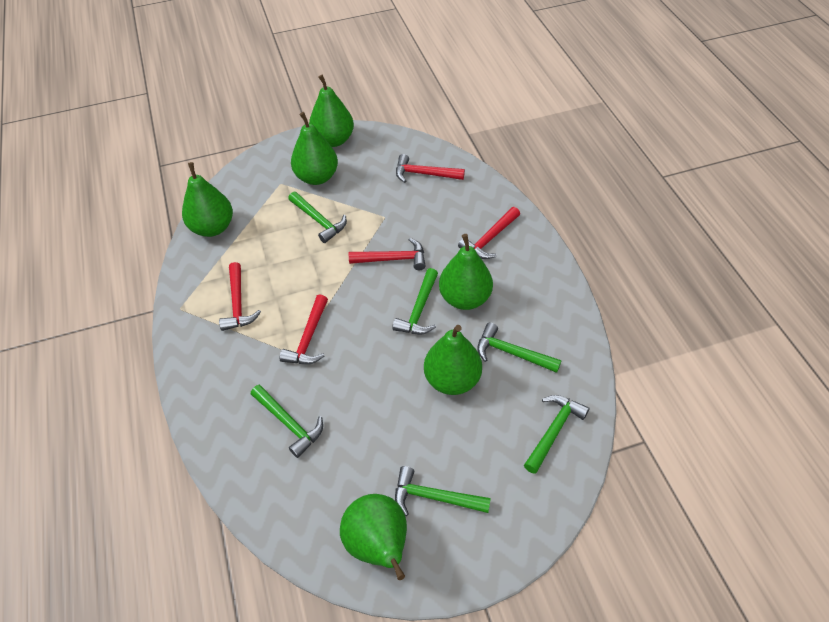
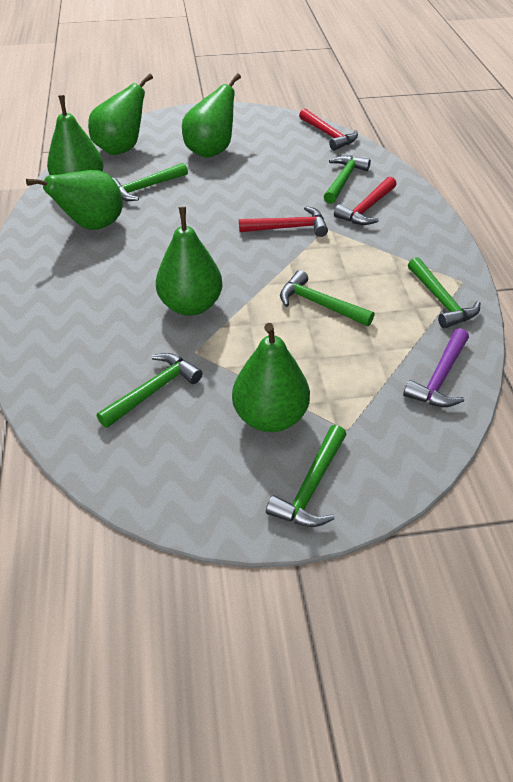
purple hammer: none = 0 -> [403,328,469,407] = 1
red hammer: [219,262,261,331] [280,294,328,364] [349,238,426,270] [396,154,465,183] [458,207,520,259] = 5 -> [239,206,328,237] [299,109,358,151] [334,177,397,225] = 3

